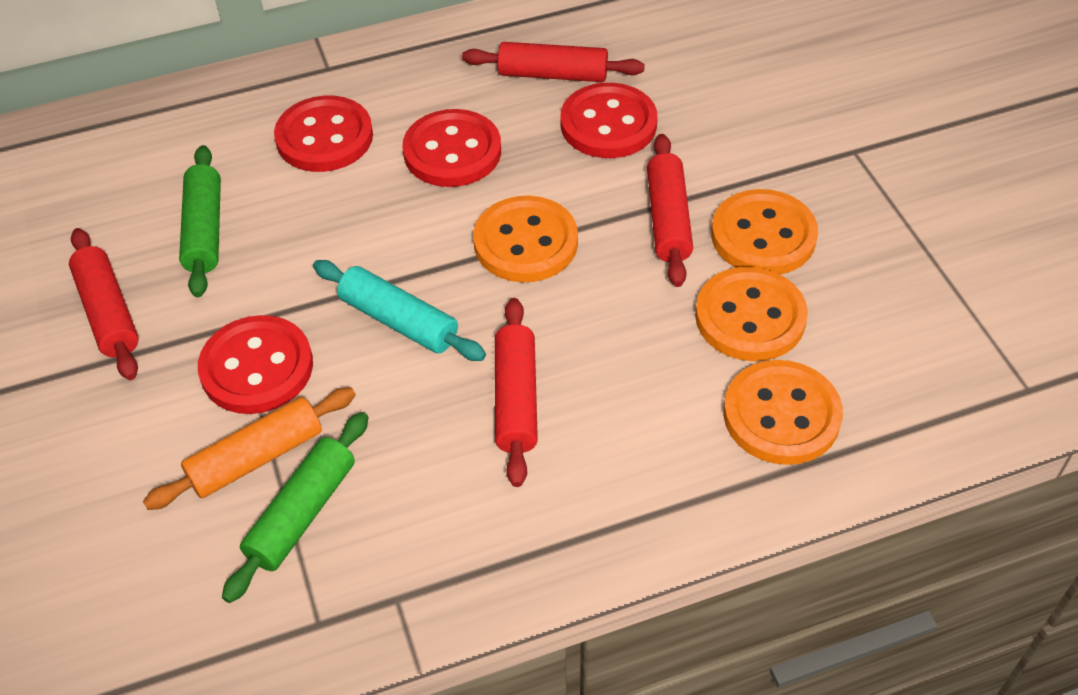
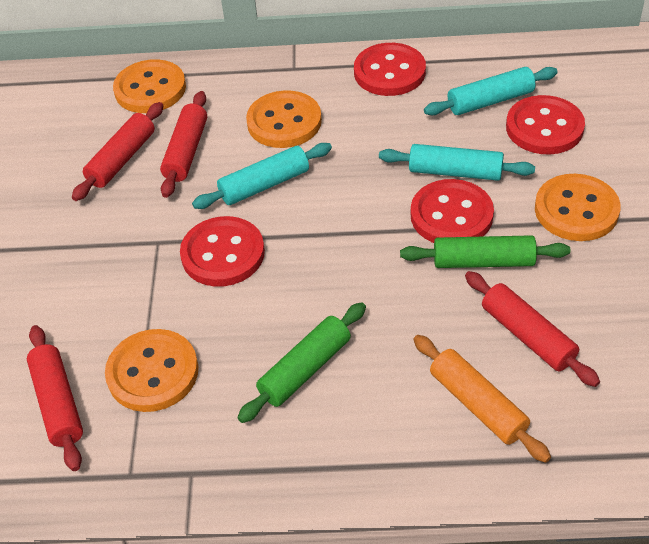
turquoise rolling pin: [313,260,486,361] = 1 -> [192,143,332,209] [379,144,535,181] [424,67,558,115] = 3

